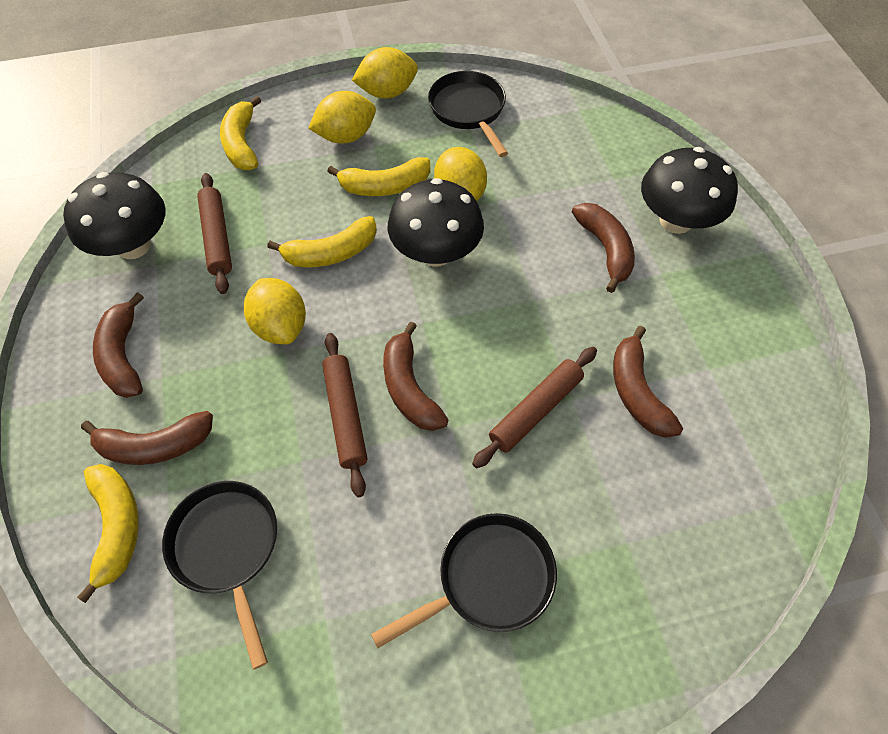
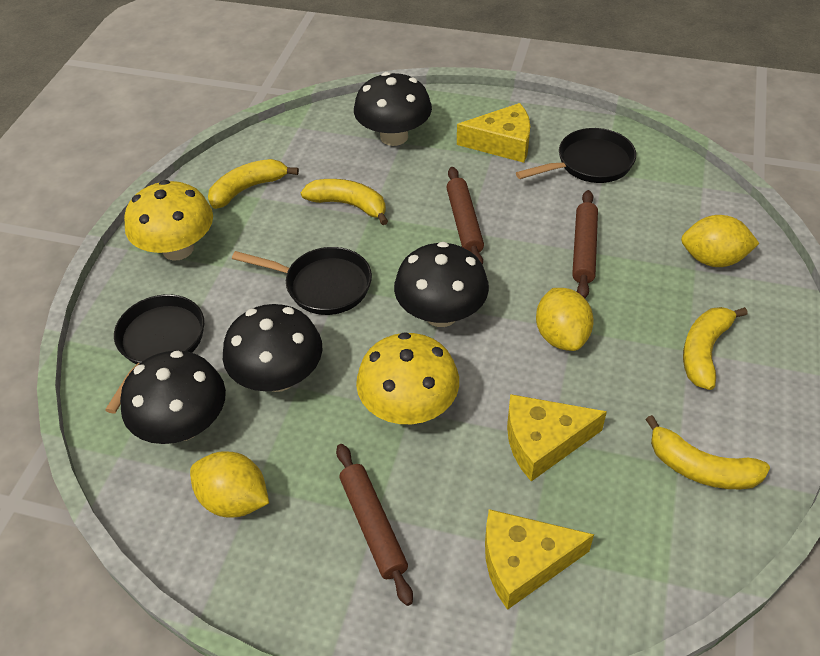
black mushroom: [63,172,165,259] [388,178,484,266] [641,147,738,234] = 3 -> [120,350,226,444] [223,304,322,392] [354,72,432,146] [394,242,489,327] = 4
brown banana: [81,411,213,465] [93,292,144,398] [383,321,448,431] [572,203,635,293] [613,326,683,438] = 5 -> none = 0
yellow cheese: none = 0 -> [457,103,530,163] [485,509,594,610] [507,394,607,481] = 3
yellow lemon: [244,278,306,344] [308,91,376,144] [352,47,418,99] [434,147,487,201] = 4 -> [190,451,269,518] [536,288,594,351] [681,215,759,267] = 3
yellow mushroom: none = 0 -> [124,180,213,261] [356,332,459,424] = 2

